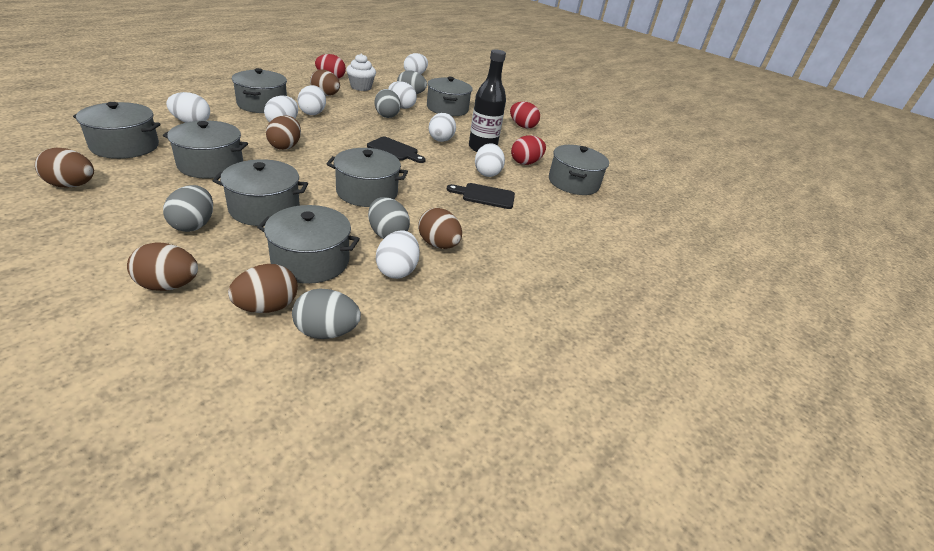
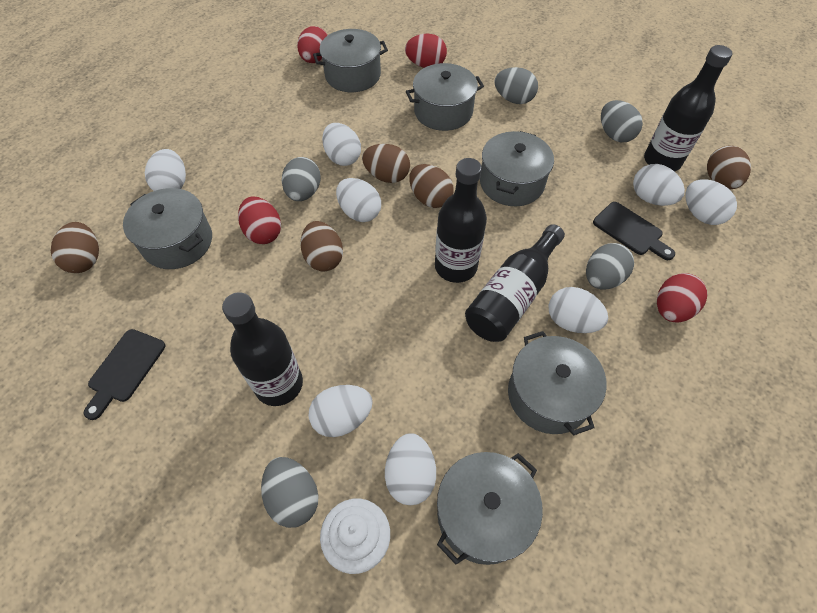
black bottle: [469,49,506,152] = 1 -> [222,292,303,406] [435,158,487,283] [465,224,565,342] [644,45,733,172] = 4
brown egg: [35,148,94,188] [127,242,198,291] [228,264,298,313] [266,115,301,150] [310,69,340,96] [418,208,462,249] = 6 -> [51,222,99,273] [300,221,343,272] [362,144,410,183] [409,164,454,208] [707,145,751,189] = 5
grey pot: [73,102,161,159] [163,121,248,179] [213,159,308,226] [232,68,287,113] [257,205,360,284] [326,148,408,207] [427,77,473,116] [549,145,609,195] = 8 -> [123,188,212,269] [313,29,388,92] [406,63,484,131] [437,452,543,565] [480,131,554,206] [508,331,607,435] = 6
red egg: [315,54,346,79] [510,102,540,129] [511,136,546,165] = 3 -> [238,196,281,244] [297,26,328,63] [405,34,447,68] [657,273,707,323] = 4

